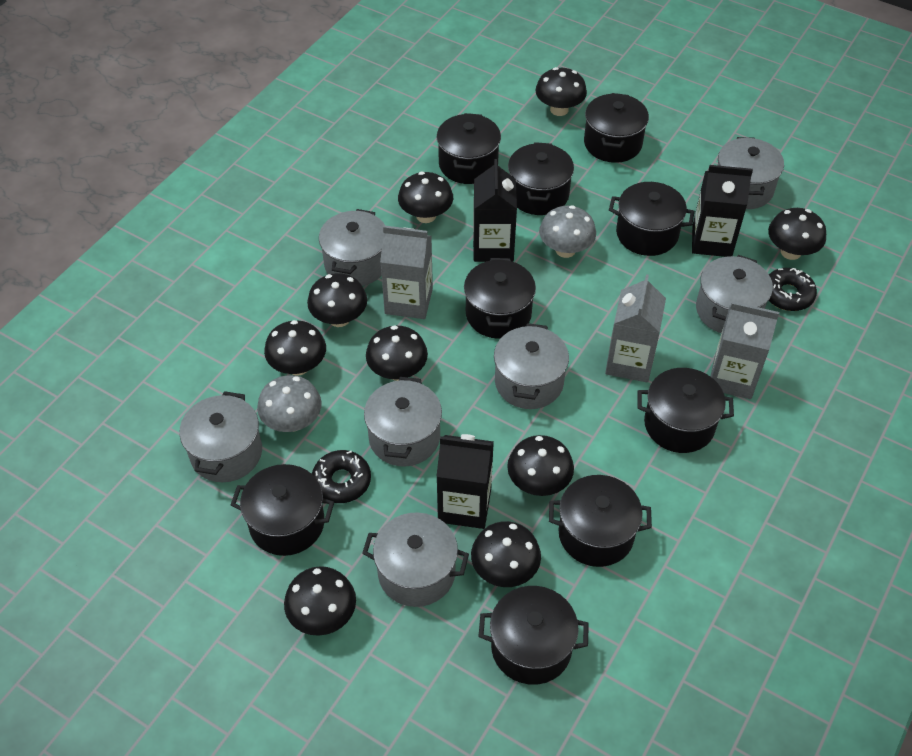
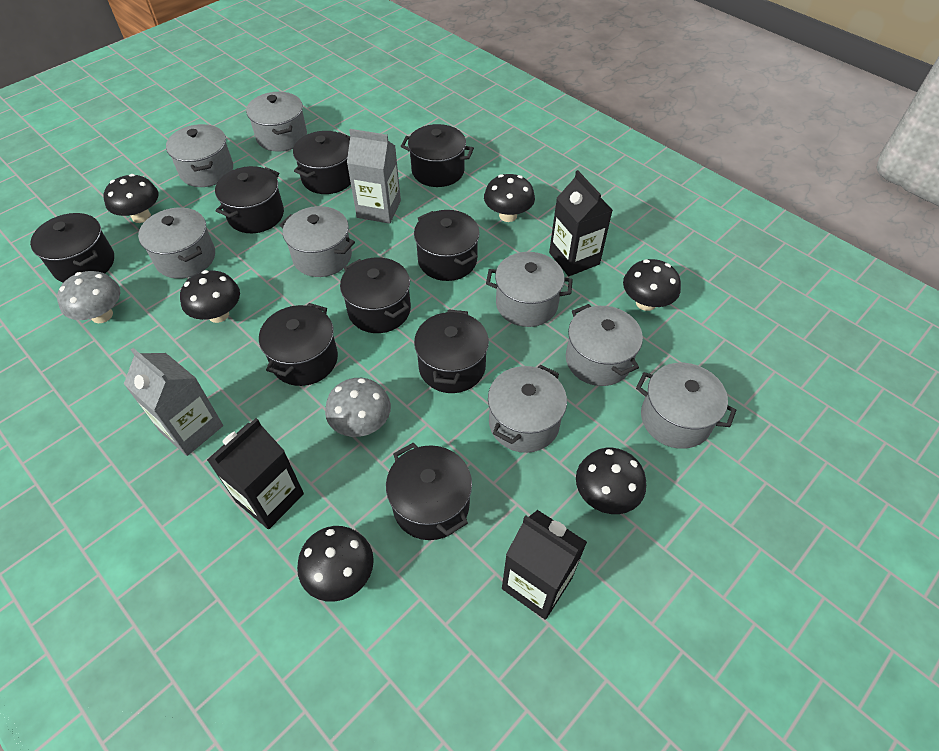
black donut: [312,450,371,503] [769,268,817,311] = 2 -> none = 0
black mushroom: [264,320,326,376] [284,566,356,636] [307,273,367,327] [366,325,428,381] [398,172,453,223] [471,521,541,587] [507,435,574,496] [535,67,587,116] [768,208,826,260] = 9 -> [104,174,158,223] [180,270,240,323] [297,526,374,602] [484,174,535,222] [576,448,646,514] [623,259,681,311] = 6
grey carton: [380,225,433,319] [605,274,666,383] [710,302,779,399] = 3 -> [124,348,223,456] [347,129,401,224] = 2
grey pot: [179,391,262,482] [319,209,385,286] [362,512,469,607] [364,377,442,466] [494,323,569,409] [696,255,773,333] [718,137,784,209] = 7 -> [138,208,215,279] [166,124,233,187] [246,92,307,152] [279,206,355,277] [486,252,573,327] [488,364,567,453] [566,304,643,386] [636,363,736,449] = 8

